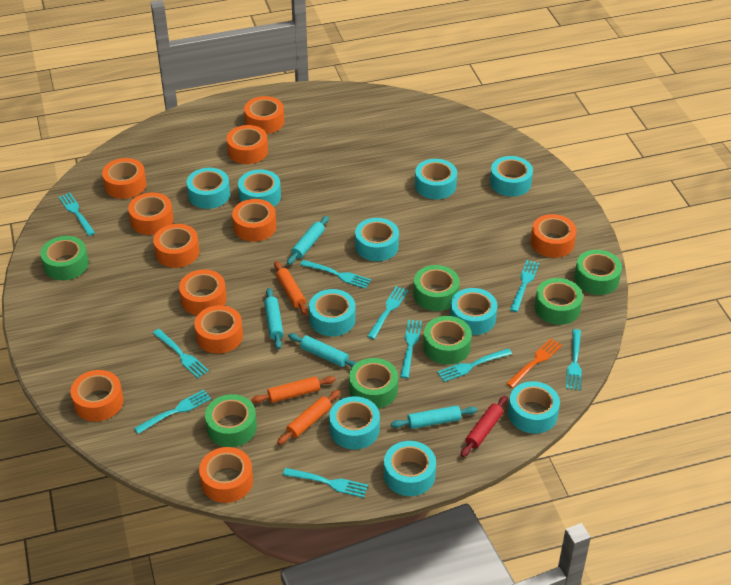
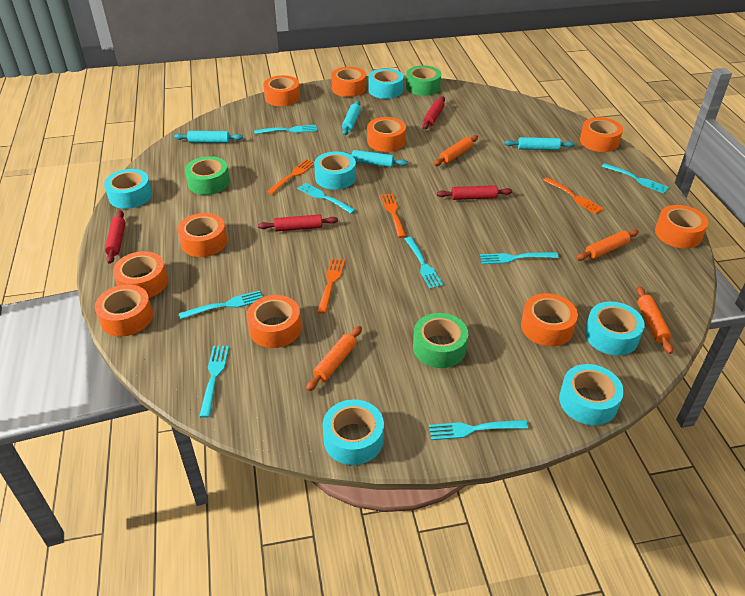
green tape: [41,236,89,280] [205,394,257,447] [349,358,398,408] [413,265,460,311] [423,316,472,365] [535,278,583,325] [574,250,622,295] = 7 -> [185,156,230,195] [406,66,441,96] [413,313,468,368] = 3
orange fork: [506,338,562,388] = 1 -> [267,159,314,194] [317,258,345,314] [381,193,406,238] [543,177,604,214] = 4
orange rolling pin: [251,376,336,403] [274,261,308,316] [277,390,340,445] = 3 -> [306,326,362,392] [433,135,478,166] [576,229,639,261] [636,286,673,354] = 4
orange tape: [71,370,123,422] [102,158,146,199] [128,192,174,235] [153,224,200,268] [179,269,227,315] [194,305,243,354] [199,447,253,503] [227,125,268,164] [232,199,276,242] [244,96,284,134] [531,214,576,258] = 11 -> [95,284,153,337] [113,251,168,298] [178,213,227,257] [247,295,301,348] [263,75,300,106] [331,67,366,97] [367,117,406,152] [521,293,578,346] [580,117,623,152] [655,205,708,248] = 10
red rolling pin: [461,396,508,457] = 1 -> [105,210,126,264] [258,214,338,232] [423,96,445,129] [437,185,512,200] = 4
turquoise fork: [59,193,95,236] [134,389,211,434] [153,329,209,378] [283,468,368,498] [300,260,371,289] [367,286,408,339] [400,319,422,378] [437,348,512,382] [510,260,539,312] [566,329,582,390] = 10 -> [179,290,262,319] [199,346,229,418] [254,125,317,134] [297,183,355,214] [405,237,443,289] [429,420,528,440] [480,252,558,264] [602,163,669,194] = 8
turquoise tape: [186,168,230,209] [238,170,281,206] [309,289,356,336] [329,396,380,450] [355,218,399,261] [384,441,436,496] [415,159,457,199] [450,288,497,335] [490,156,533,197] [508,381,560,434] = 10 -> [104,169,152,209] [314,151,356,190] [322,399,384,465] [369,68,404,99] [559,364,624,425] [585,301,645,356] = 6

